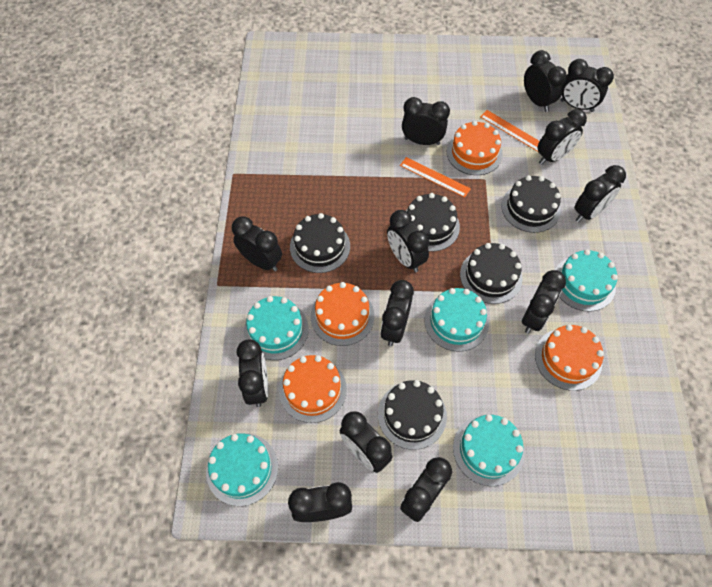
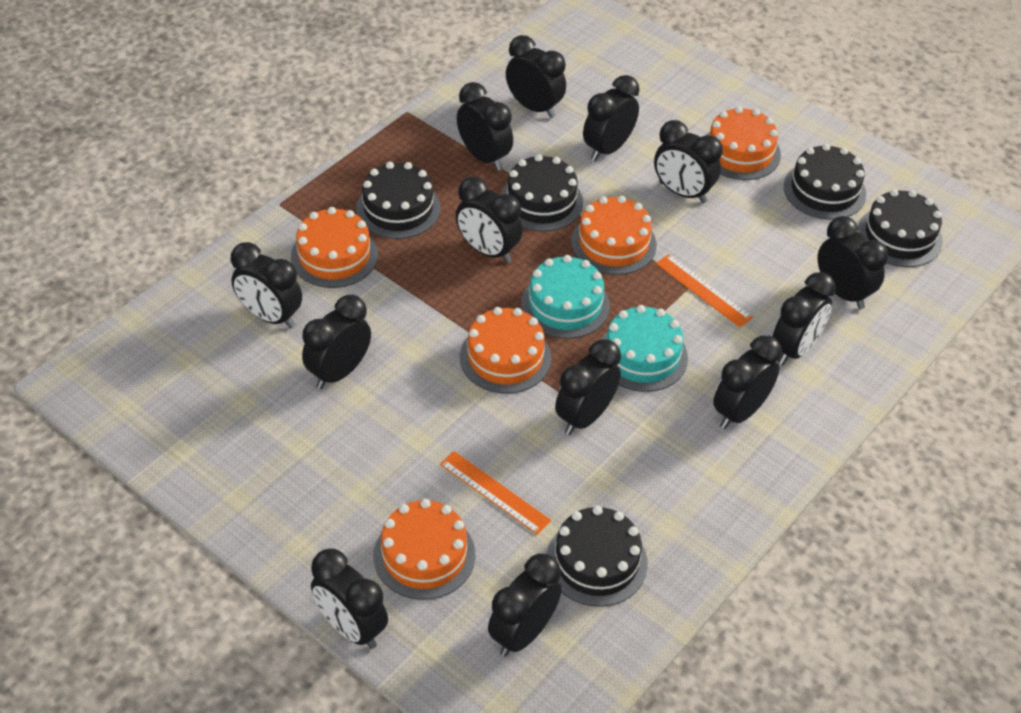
orange cake: [279,355,347,423] [310,282,375,346] [447,121,503,175] [535,324,604,391] = 4 -> [291,207,378,288] [373,499,475,600] [460,307,551,393] [571,196,657,275] [706,106,781,180] = 5
turquoise cake: [206,433,278,506] [244,296,309,360] [425,288,489,352] [453,415,524,486] [555,249,618,311] = 5 -> [521,255,610,339] [601,305,688,392] = 2

